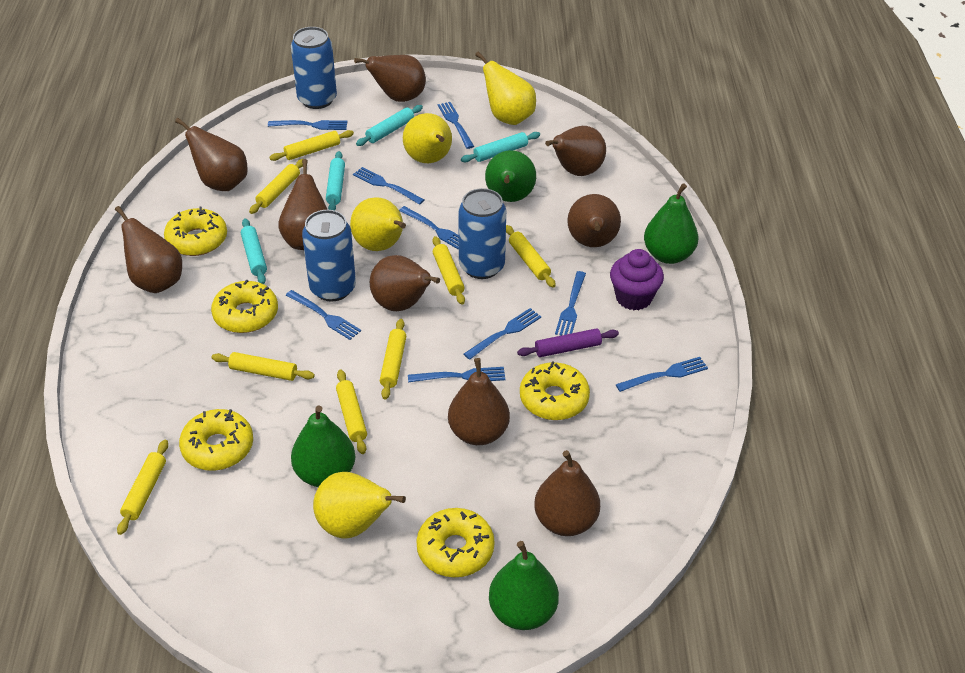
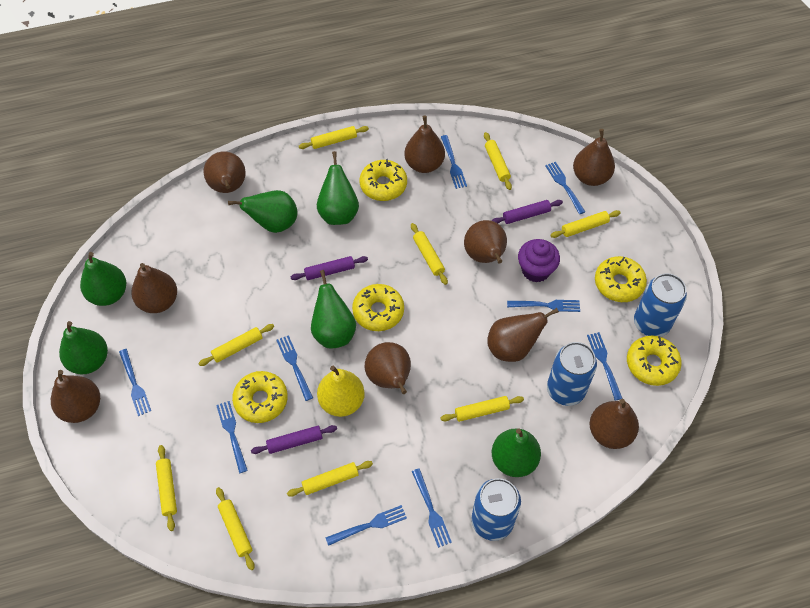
green pear: [291,405,355,487] [485,150,536,202] [489,541,559,630] [644,183,698,264] = 4 -> [59,321,108,374] [80,252,126,306] [228,190,297,233] [311,270,356,348] [317,151,359,225] [492,428,541,477] = 6
purple rolling pin: [517,328,619,357] = 1 -> [251,425,337,454] [291,256,368,280] [492,200,563,224] = 3
turquoise rolling pin: [241,218,267,284] [326,151,345,211] [356,105,423,146] [461,132,540,163] = 4 -> none = 0
yellow pear: [313,472,406,538] [350,197,406,251] [403,113,452,163] [475,52,536,125] = 4 -> [317,366,365,417] = 1
yellow rolling pin: [117,440,168,535] [211,352,315,381] [249,159,303,214] [269,130,354,161] [336,370,367,454] [380,319,406,399] [432,236,465,305] [506,225,556,288] = 8 -> [156,445,177,531] [198,324,274,366] [216,487,255,570] [287,461,373,497] [299,126,369,149] [411,223,448,285] [440,396,524,422] [484,132,512,190] [550,210,621,238] = 9

